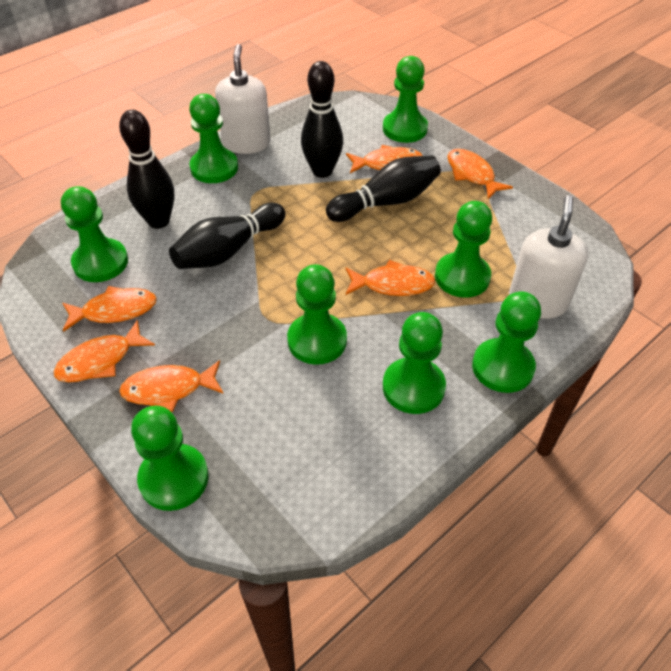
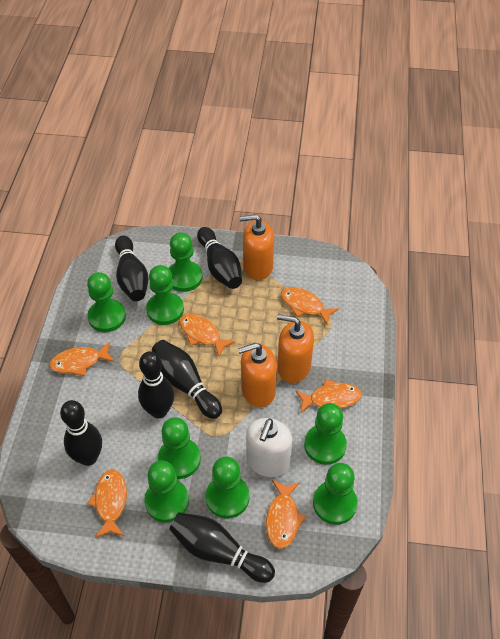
black bowling pin: [119,110,174,229] [169,203,286,269] [301,61,343,178] [326,155,441,222] = 4 -> [60,400,102,466] [115,235,148,301] [138,351,174,418] [152,340,222,419] [169,512,275,583] [197,227,242,289] = 6
orange soap dispenser: none = 0 -> [238,343,277,407] [240,214,274,280] [277,314,314,383] = 3
white soap dispenser: [215,44,271,154] [509,195,588,319] = 2 -> [246,418,292,477] = 1

